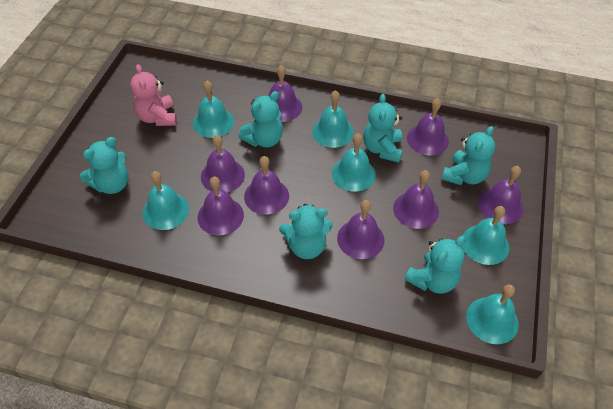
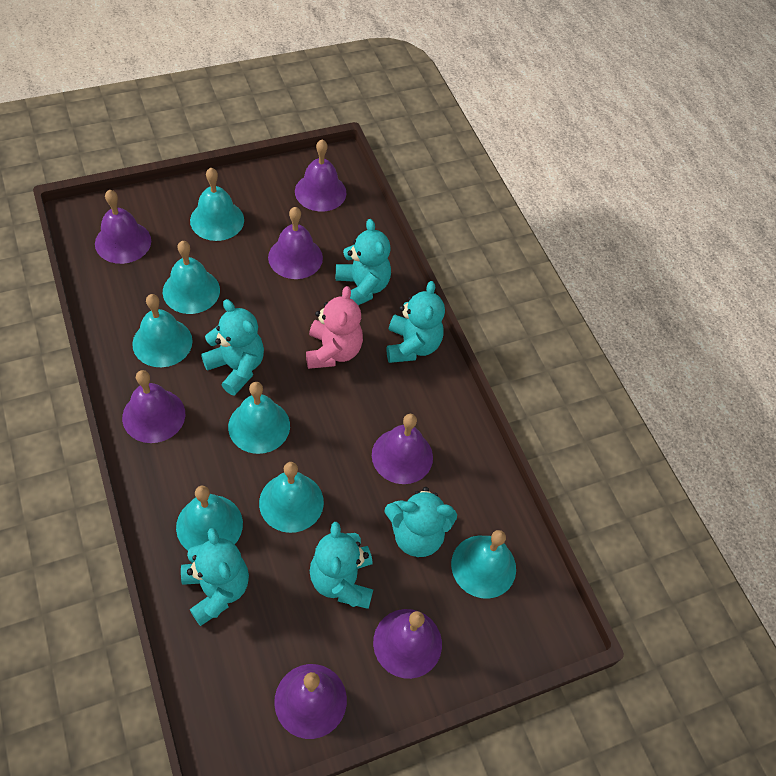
purple bell: [197,176,244,235] [201,135,245,192] [244,156,289,215] [269,65,302,122] [337,200,384,259] [393,170,439,229] [407,98,449,156] [478,166,524,224] = 8 -> [95,190,151,264] [122,370,185,443] [268,207,323,279] [274,664,347,739] [295,140,346,212] [372,414,433,484] [373,609,442,679] = 7
turquoise bell: [143,171,189,230] [193,81,234,138] [312,90,354,148] [332,134,376,192] [462,206,509,265] [466,284,518,344] = 6 -> [132,294,193,367] [163,241,220,314] [176,486,243,550] [190,168,244,241] [228,382,290,454] [259,462,324,533] [451,530,516,599] = 7

